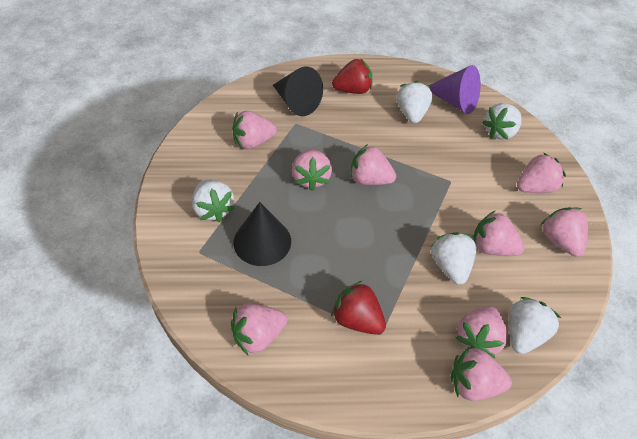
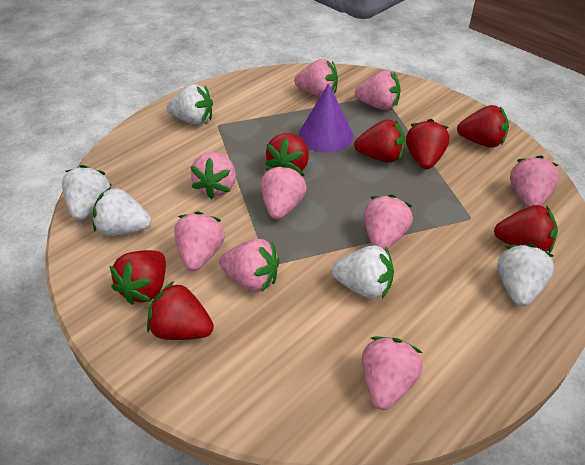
black cone: [233,202,291,266] [273,67,323,116] = 2 -> none = 0
red strawberry: [331,281,386,335] [332,58,373,94] = 2 -> [110,250,166,305] [147,281,214,340] [265,133,309,172] [354,119,405,163] [406,119,450,169] [457,105,509,148] [494,205,558,253] = 7

